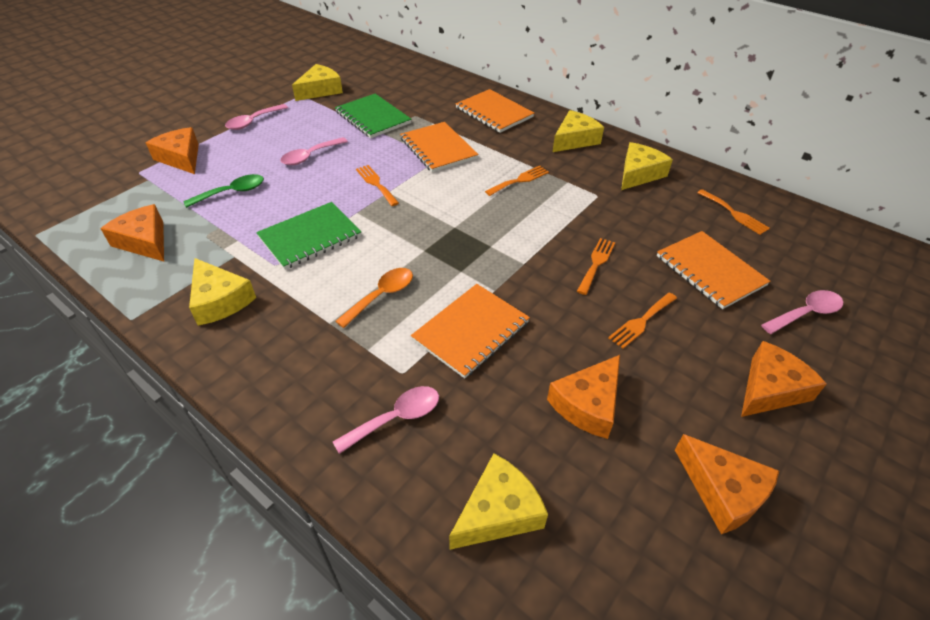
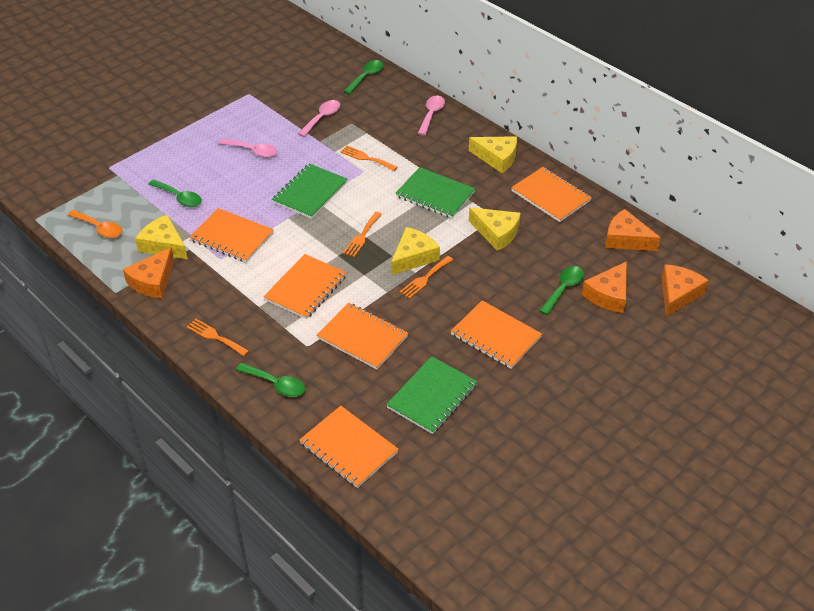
green notebook: [256,202,361,270] [335,94,411,138] = 2 -> [272,163,348,219] [386,356,478,434] [395,167,476,218] = 3
green spoon: [183,174,264,208] = 1 -> [148,180,202,207] [236,363,305,397] [344,60,384,94] [539,266,584,315] = 4
orange cheese: [100,204,164,262] [146,127,199,174] [547,355,620,439] [675,434,779,534] [741,341,827,417] = 5 -> [123,247,174,298] [582,261,627,313] [605,209,661,251] [661,264,709,317] = 4
orange fork: [356,165,399,206] [485,166,549,196] [577,238,615,295] [608,293,677,349] [697,189,770,235] = 5 -> [187,319,249,356] [340,146,398,171] [343,212,382,257] [400,256,453,299] = 4
orange notebook: [400,122,479,172] [411,284,530,378] [456,89,534,133] [657,231,770,309] = 4 -> [189,208,274,263] [263,254,347,319] [299,406,399,488] [317,303,408,370] [451,300,542,369] [511,167,592,222] = 6
pink spoon: [225,104,288,130] [280,137,348,165] [333,386,439,454] [761,290,843,334] = 4 -> [219,139,278,158] [298,100,340,137] [418,96,445,136] = 3
yellow cheese: [189,258,256,326] [292,64,343,101] [449,453,548,550] [553,110,604,152] [621,142,673,190] = 5 -> [135,215,188,259] [391,227,440,275] [469,136,517,173] [469,207,521,251] = 4

